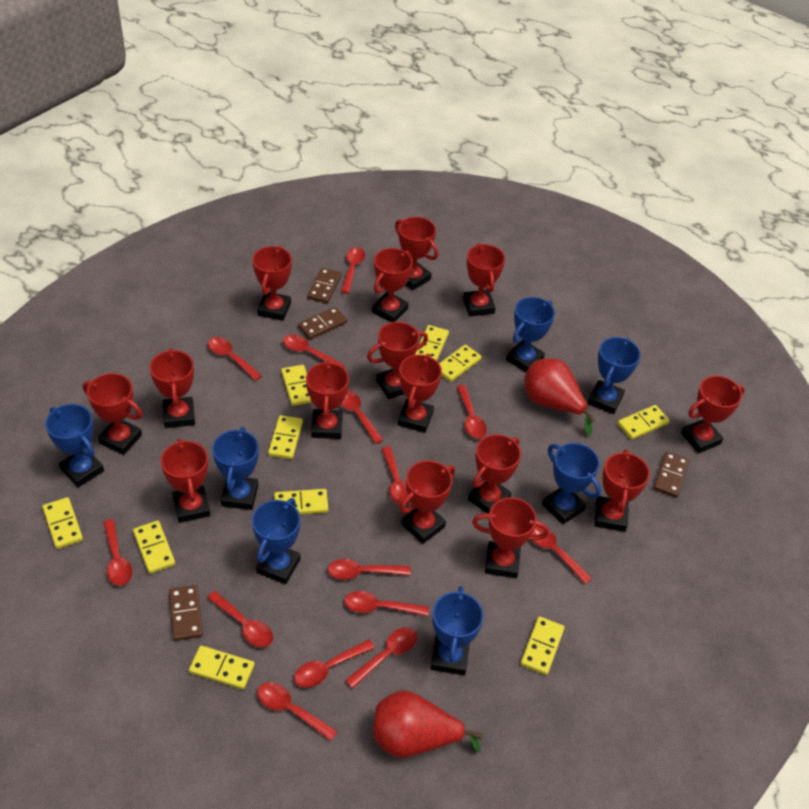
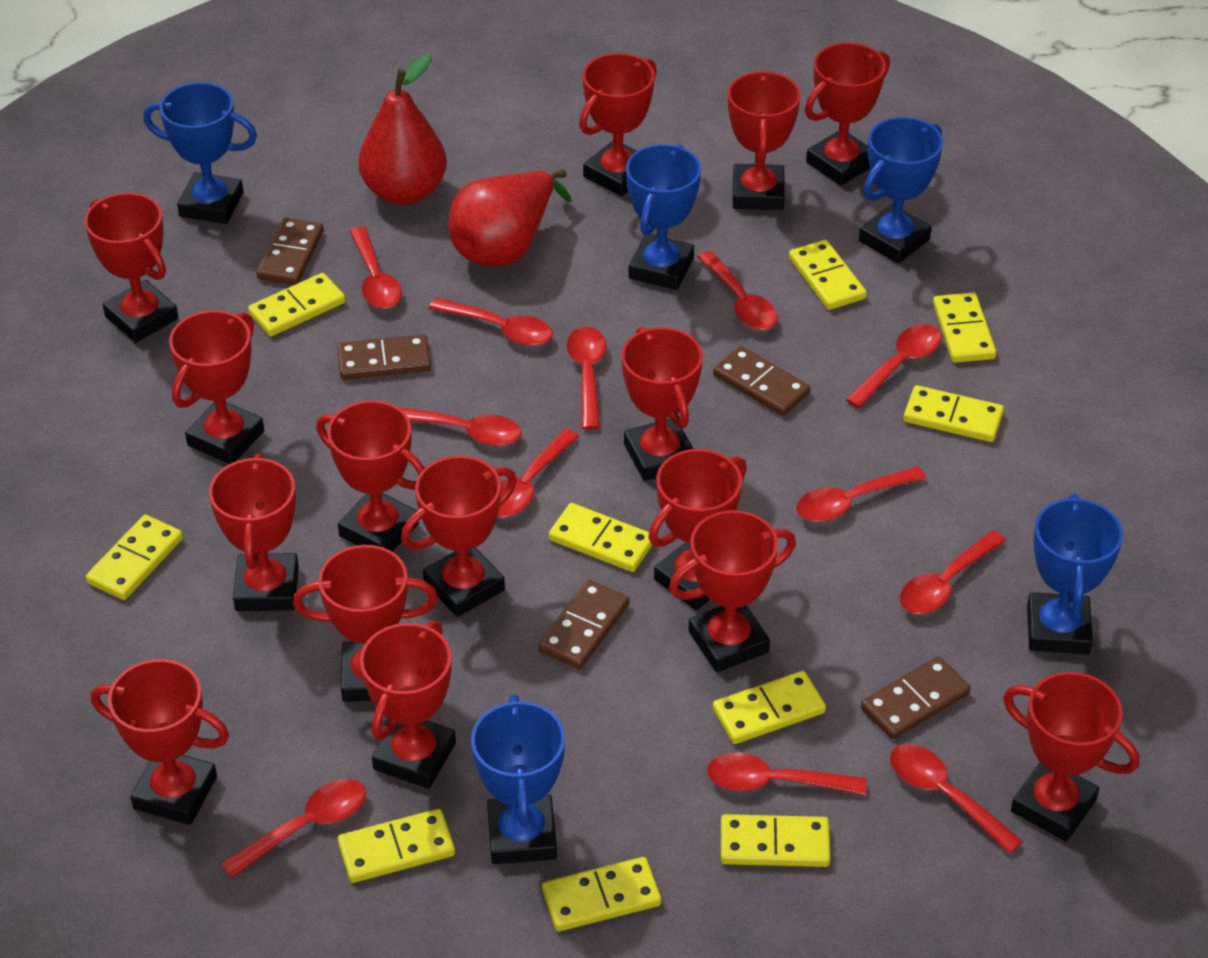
blue trophy: [45,404,104,487] [212,427,259,510] [252,498,301,584] [431,586,484,675] [506,297,555,372] [542,443,601,525] [588,337,641,414] = 7 -> [143,82,257,224] [471,694,565,864] [626,144,701,290] [859,117,943,264] [1027,494,1123,654] = 5
brown domino: [169,585,203,641] [298,307,347,340] [307,268,342,303] [653,451,689,498] = 4 -> [256,218,324,285] [337,334,431,380] [538,580,629,669] [713,346,811,416] [861,656,971,739] = 5
red spoon: [103,519,132,586] [207,591,273,648] [208,337,262,381] [257,682,338,741] [283,335,345,368] [294,639,375,688] [328,559,411,580] [341,247,365,294] [341,390,383,444] [344,591,429,616] [345,627,417,689] [381,446,411,505] [457,385,487,438] [532,526,592,584] = 14 -> [221,779,366,878] [349,227,402,309] [398,407,522,446] [429,298,553,346] [497,429,579,517] [567,326,606,430] [697,251,778,330] [707,753,867,795] [796,466,927,522] [845,324,941,408] [890,744,1023,854] [900,530,1006,614] = 12

